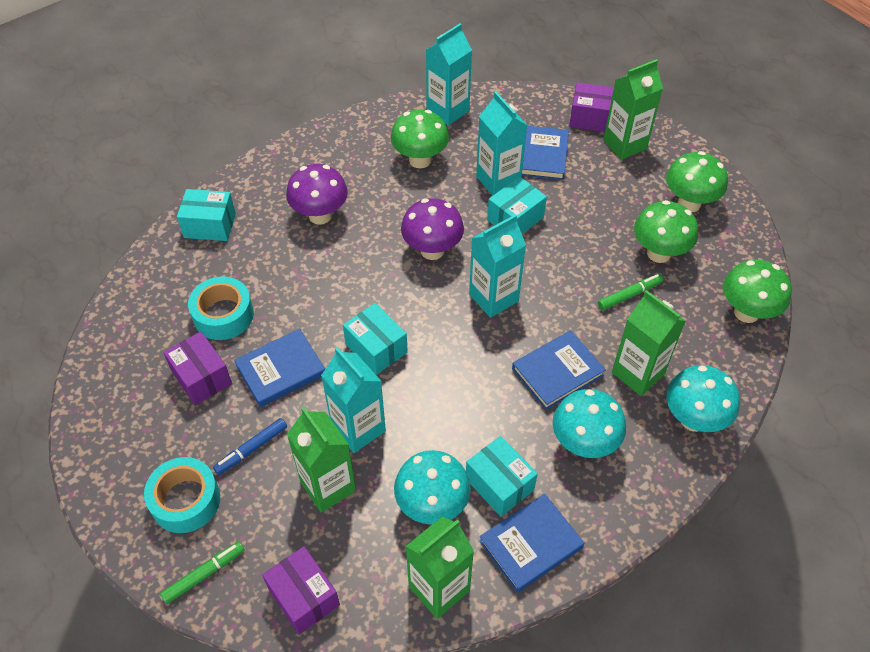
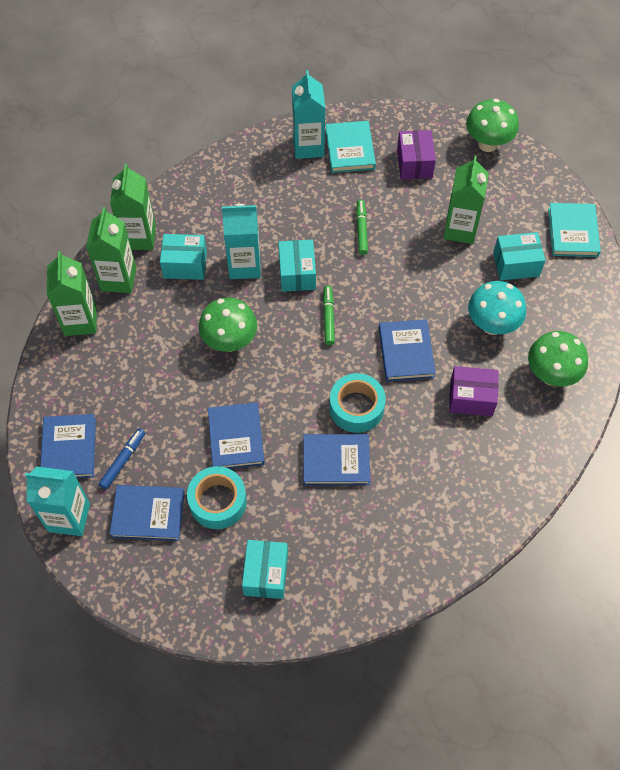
blue book: [234,329,325,407] [479,494,584,593] [512,330,606,410] [522,126,569,180] = 4 -> [40,414,96,479] [110,485,184,541] [208,402,265,469] [303,434,370,486] [379,319,436,381] = 5
green mushroom: [391,109,449,169] [634,200,698,263] [666,151,728,212] [723,260,792,323] = 4 -> [199,297,257,352] [466,99,519,152] [528,331,588,387] = 3
purple box: [163,331,232,405] [262,546,340,635] [569,82,614,132] = 3 -> [397,130,436,179] [449,366,498,416] = 2
purple mushroom: [286,164,348,225] [401,198,464,260] = 2 -> none = 0
turquoise book: none = 0 -> [326,121,376,173] [548,203,601,257] = 2
turquoise carton: [321,347,386,453] [426,23,472,126] [469,214,526,318] [476,92,528,196] = 4 -> [25,467,90,536] [222,204,261,279] [292,70,325,159] = 3
turquoise mushroom: [394,450,471,525] [553,389,626,458] [666,365,740,432] = 3 -> [468,281,526,335] = 1

